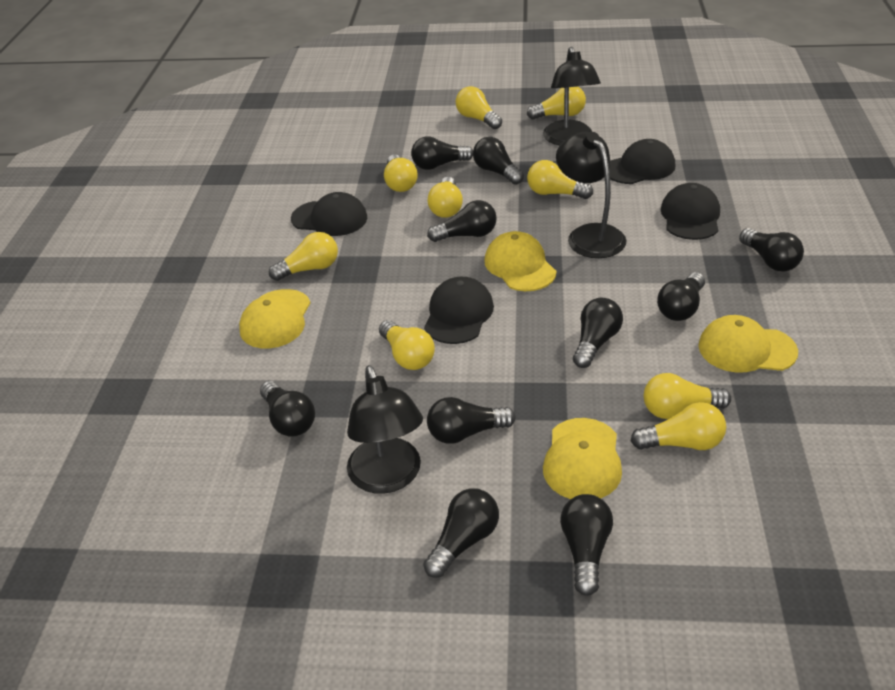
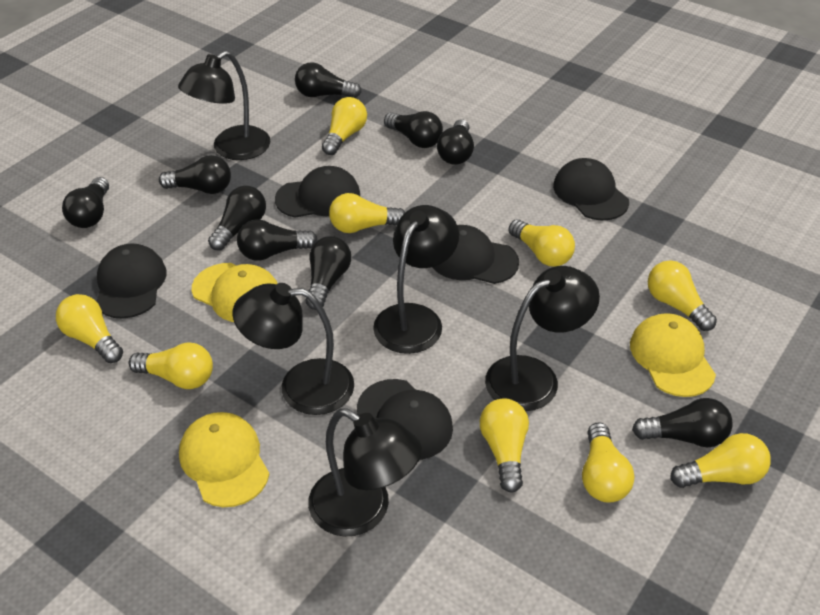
black cap: [291,192,367,236] [424,277,494,344] [609,139,675,184] [661,183,720,240] = 4 -> [96,244,167,319] [275,166,360,218] [357,379,453,460] [432,225,519,284] [553,158,629,220] = 5
black lamp: [347,365,423,494] [543,47,601,146] [556,132,626,258] = 3 -> [178,51,270,160] [232,283,354,415] [308,408,422,536] [373,205,459,354] [485,266,600,411] = 5
black light bulb: [260,381,315,437] [411,136,473,170] [423,488,499,578] [427,200,497,242] [427,397,516,444] [473,137,524,185] [560,494,613,596] [573,298,623,368] [657,272,705,321] [739,228,804,271] = 10 -> [62,177,109,228] [159,155,231,194] [208,186,266,251] [237,219,318,261] [295,62,362,98] [306,236,351,310] [384,111,443,148] [437,119,474,165] [632,398,733,447] = 9
yellow cap: [239,289,311,348] [484,231,556,291] [543,418,622,499] [698,315,798,372] = 4 -> [179,412,270,507] [192,263,278,322] [630,313,716,397] = 3

